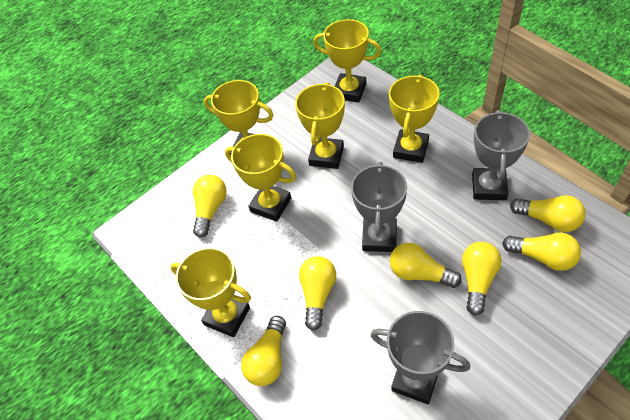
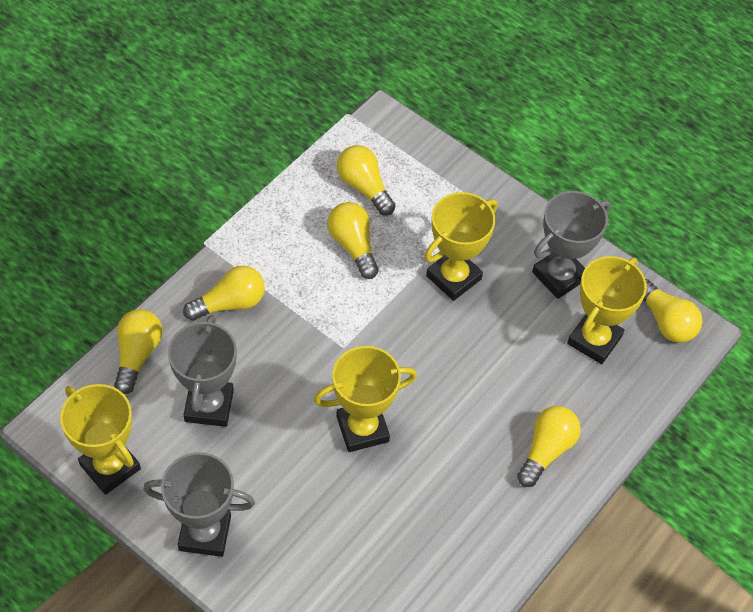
yellow light bulb: [193,175,227,238] [241,316,286,386] [299,256,336,330] [390,243,462,288] [462,242,501,316] [502,232,581,271] [510,195,586,232] = 7 -> [114,309,163,394] [183,265,265,321] [327,202,379,279] [337,145,396,216] [517,406,581,487] [643,279,702,343] = 6
yellow trophy: [170,247,251,337] [204,80,273,155] [225,134,296,222] [295,82,345,169] [313,19,381,103] [389,74,440,163] = 6 -> [60,384,141,495] [314,346,417,452] [424,192,498,301] [567,256,647,364] = 4

